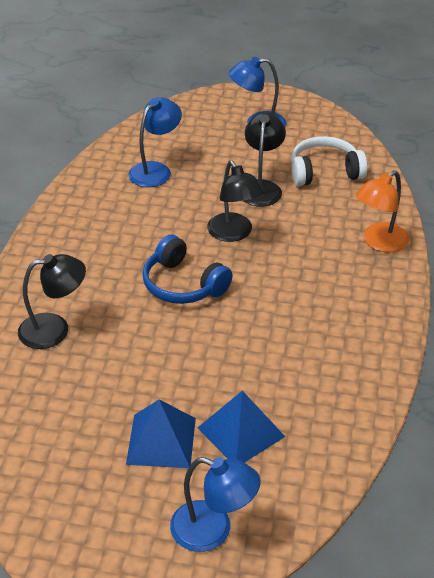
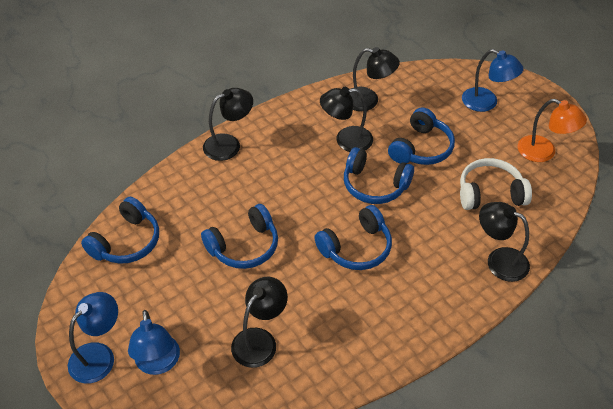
black lamp: [18,254,86,349] [207,161,264,242] [244,113,286,207] = 3 -> [203,88,253,161] [231,277,288,368] [320,87,373,152] [350,47,400,111] [479,202,530,282] = 5
blue headphones: [142,234,233,304] = 1 -> [81,197,159,264] [201,204,278,269] [314,205,392,270] [344,147,414,204] [388,107,455,165] = 5
blue pyramid: [126,399,196,468] [198,391,285,463] = 2 -> none = 0

